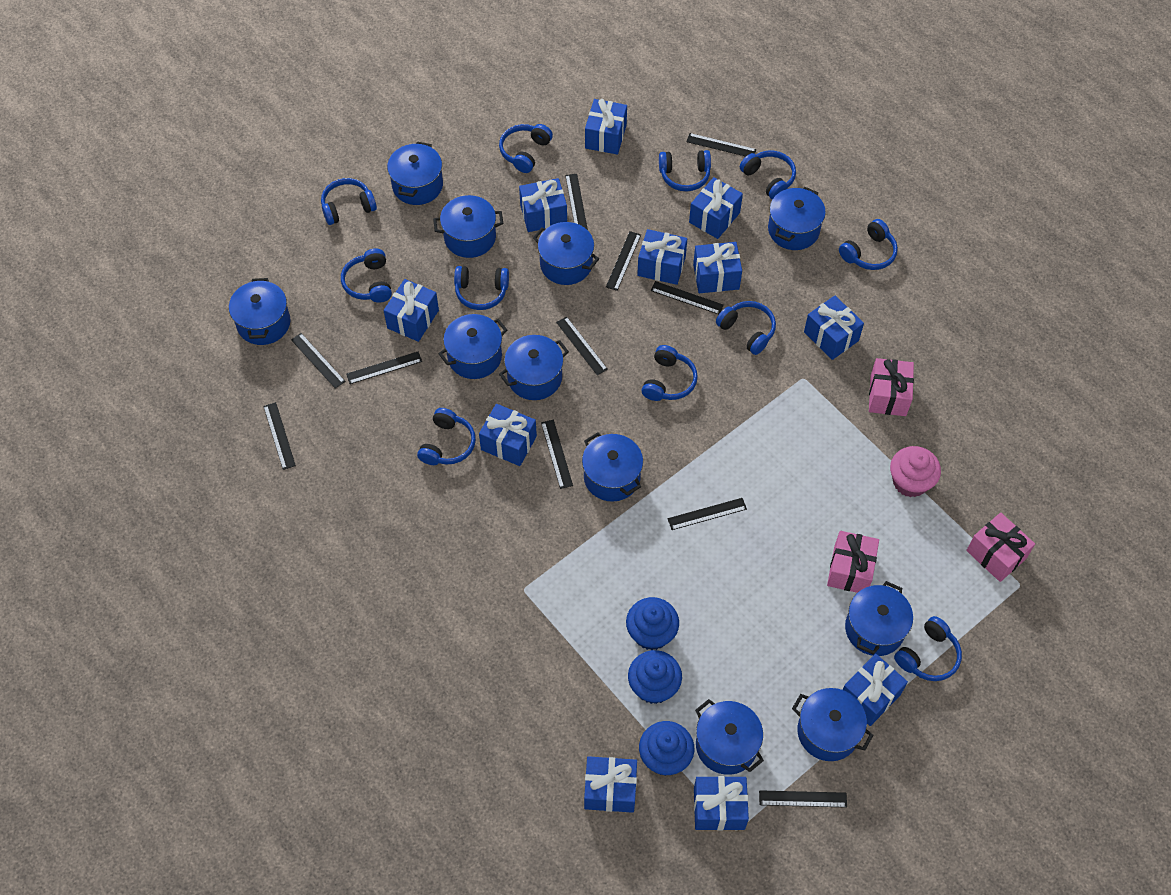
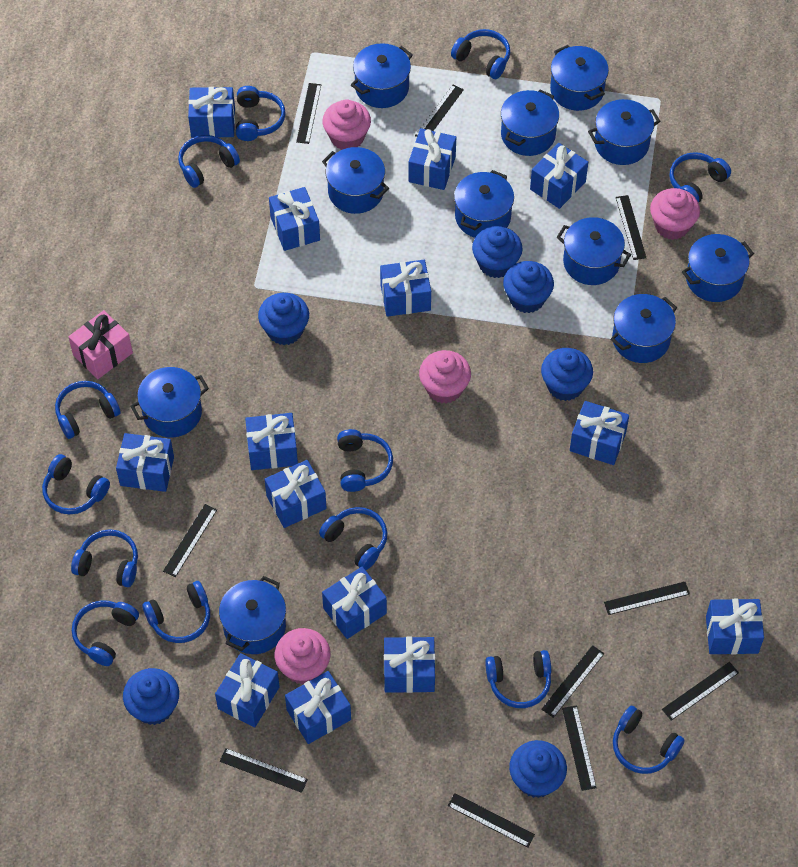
black ruler: [263,402,296,470] [291,333,346,389] [346,352,422,384] [541,420,573,489] [556,316,608,375] [565,174,588,230] [606,231,641,291] [651,281,724,314] [667,498,747,530] [686,133,756,157] [759,790,847,808] = 11 -> [163,504,217,577] [220,748,308,793] [296,83,321,144] [415,85,464,137] [448,793,535,847] [541,645,604,718] [562,705,597,791] [604,582,690,615] [616,195,646,260] [662,662,739,721] = 10
blue cupcake: [626,597,679,650] [628,650,682,704] [639,721,694,776] = 3 -> [123,668,179,725] [258,293,309,345] [472,226,523,278] [503,261,554,313] [509,740,567,798] [541,348,593,401] = 6
blue gift: [383,279,439,342] [479,404,537,466] [519,178,567,232] [584,756,637,813] [585,99,627,155] [637,229,687,285] [689,177,743,239] [693,242,742,293] [694,776,749,831] [804,295,864,360] [843,654,908,726] = 11 -> [116,433,174,492] [188,87,235,138] [215,653,280,727] [245,413,298,470] [265,460,327,528] [269,187,320,251] [285,671,351,744] [322,567,387,639] [380,260,431,317] [384,637,435,693] [408,128,456,190] [530,143,588,209] [570,401,629,465] [706,599,764,655] = 14
blue headphones: [321,178,377,225] [341,248,392,303] [417,408,476,465] [454,266,509,310] [499,124,553,173] [642,345,698,401] [659,150,711,191] [716,301,776,355] [740,151,796,200] [839,219,898,270] [894,616,962,681] = 11 -> [42,454,110,515] [55,381,121,439] [71,529,138,587] [72,600,139,666] [142,581,210,643] [178,135,240,188] [236,86,286,141] [319,507,387,570] [337,429,393,492] [451,29,510,79] [485,650,551,708] [613,706,685,774] [669,152,731,202] = 13
pink cupcake: [890,446,941,497] = 1 -> [275,628,330,684] [322,99,371,150] [419,350,471,404] [650,188,700,240] = 4
pink gift: [827,531,879,593] [869,358,914,416] [966,513,1035,582] = 3 -> [68,310,133,379] = 1

